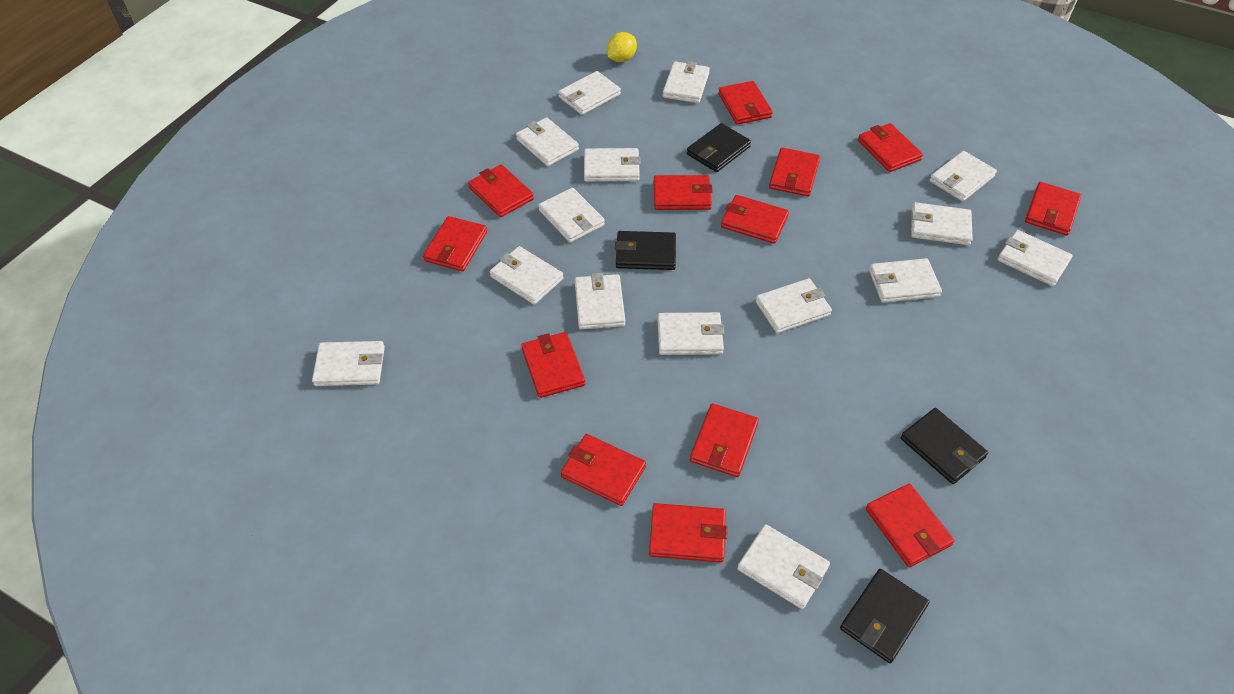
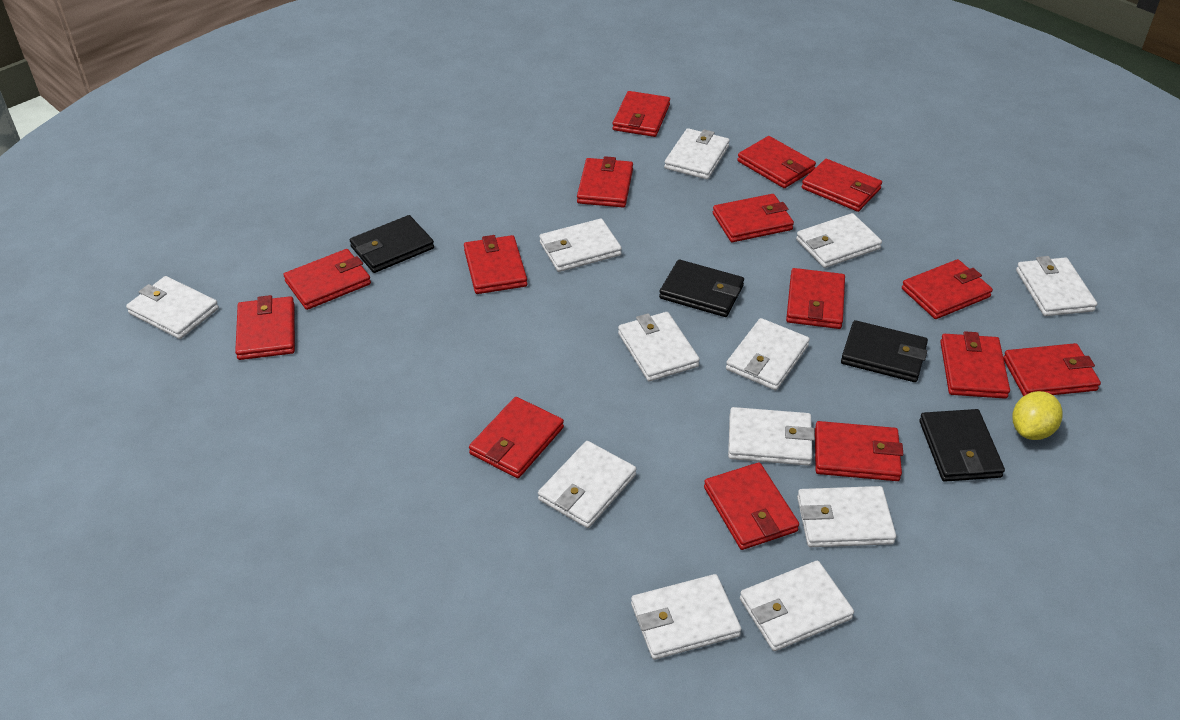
red wallet: [423,216,487,271] [468,164,534,217] [521,332,585,398] [561,434,646,506] [649,503,727,563] [654,175,713,210] [690,403,759,477] [718,81,773,125] [721,195,789,244] [769,147,820,197] [858,123,923,172] [866,483,955,567] [1025,182,1081,236] = 13 -> [235,295,295,360] [283,249,371,310] [464,235,527,294] [469,397,564,478] [577,156,633,207] [612,91,670,137] [704,462,799,550] [713,194,794,242] [737,136,816,188] [786,268,845,329] [802,159,882,212] [815,421,903,481] [902,259,993,319] [940,331,1010,399] [1003,343,1101,396] = 15
white wallet: [312,341,385,386] [490,246,563,305] [516,117,579,166] [538,188,605,243] [558,71,621,115] [575,273,625,329] [584,148,641,182] [657,312,724,355] [662,61,710,103] [737,524,830,609] [756,278,832,333] [869,258,942,303] [911,202,973,245] [929,151,997,202] [997,230,1073,286] = 15 -> [126,276,219,339] [538,441,636,528] [539,219,622,272] [618,312,700,381] [631,574,742,660] [664,128,730,179] [726,318,810,390] [728,407,815,466] [740,561,854,651] [796,213,882,268] [797,486,896,547] [1016,256,1097,316] = 12

